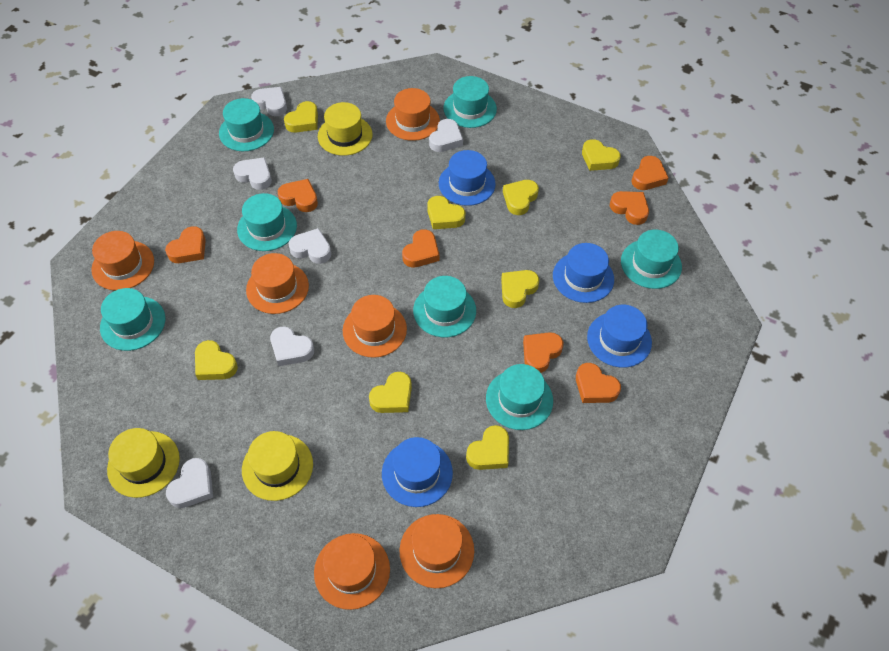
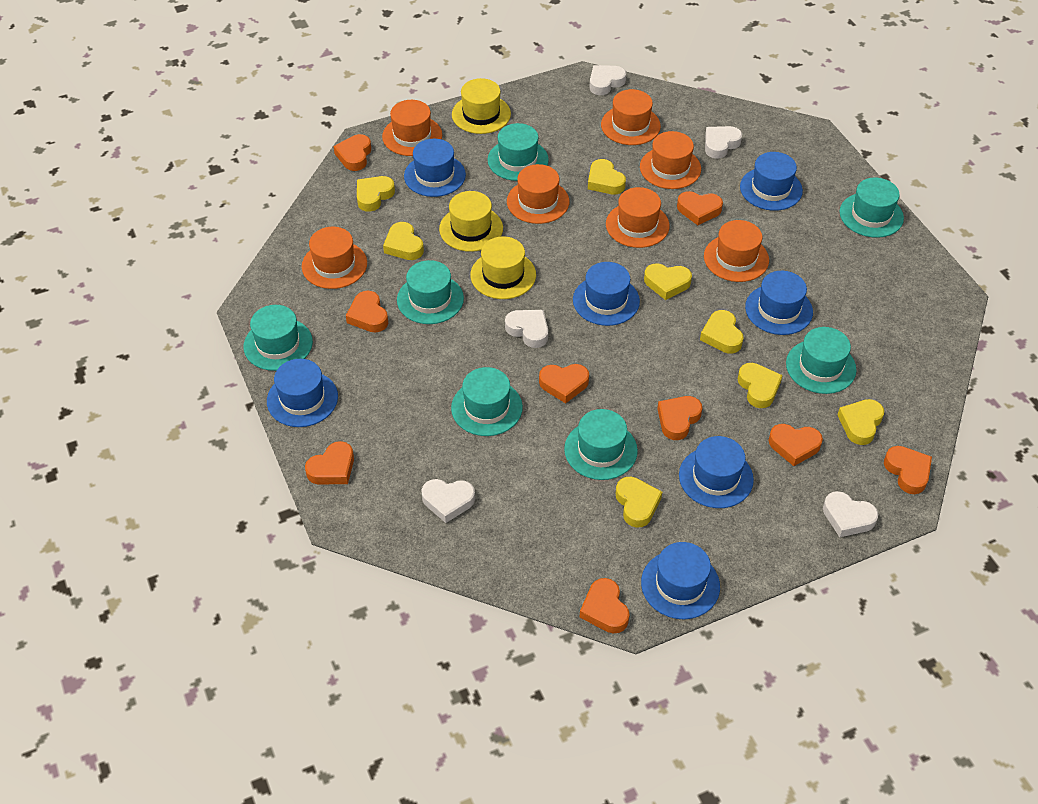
blue hat: [382,437,453,507] [439,150,496,206] [553,243,614,303] [587,305,652,368] = 4 -> [267,359,338,427] [404,139,466,197] [573,262,640,326] [641,542,720,619] [679,436,754,508] [740,152,803,211] [745,271,813,335] = 7
orange hat: [91,231,154,291] [246,253,309,314] [314,533,390,610] [343,295,407,358] [386,88,440,141] [400,514,474,588] = 6 -> [302,227,367,289] [382,100,442,156] [507,164,569,224] [601,89,661,145] [606,187,670,248] [640,131,701,189] [704,220,769,282] = 7
orange heart: [165,226,206,263] [278,179,318,212] [402,229,439,268] [523,332,563,373] [576,363,621,403] [610,191,649,225] [631,156,669,190] = 7 -> [305,441,354,484] [334,134,371,171] [346,291,388,332] [539,364,589,403] [580,578,630,633] [657,396,702,440] [677,191,723,225] [769,424,823,466] [884,446,932,494] = 9
white heart: [166,458,213,508] [233,157,272,190] [251,87,287,116] [270,326,314,366] [289,228,331,264] [429,119,463,152] = 6 -> [421,479,475,523] [505,310,548,348] [589,65,626,95] [705,126,742,159] [823,491,878,537] = 5

